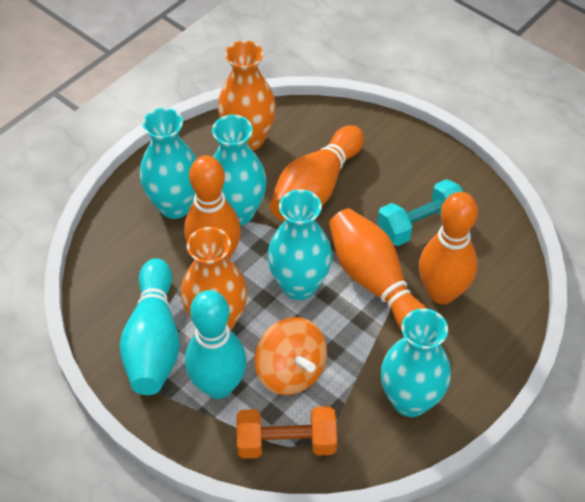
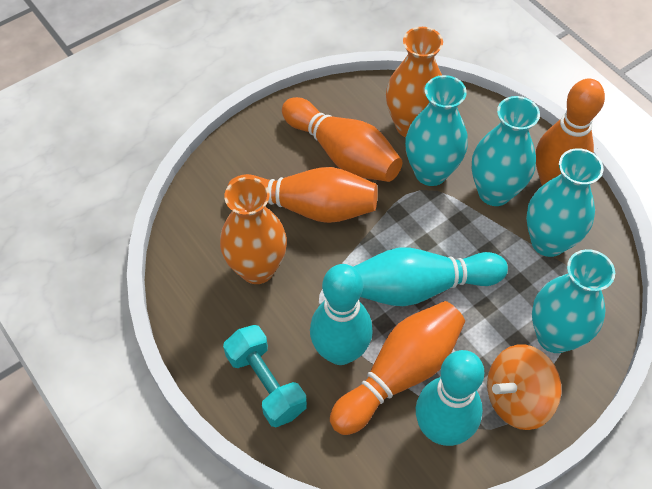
orange dumbbell: [237,406,337,459] = 1 -> none = 0
turquoise bowling pin: [120,258,180,395] [185,290,247,399] = 2 -> [310,264,373,365] [353,247,508,306] [416,350,484,446] = 3

